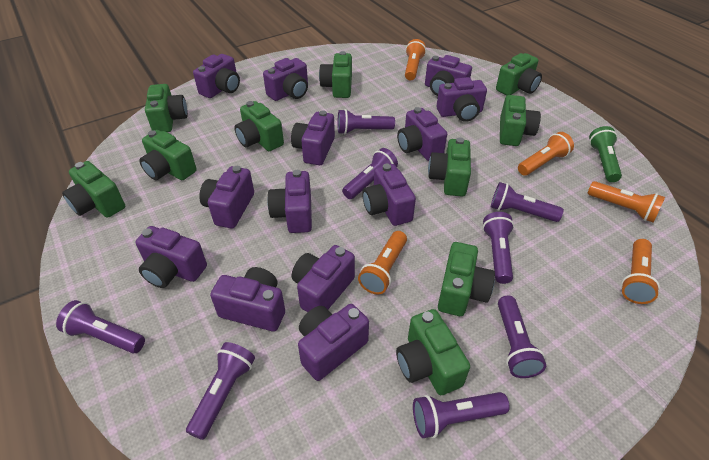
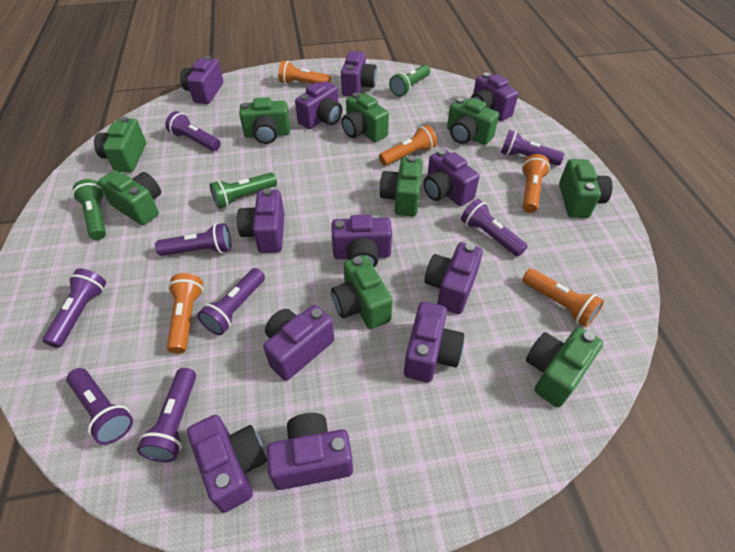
green camera: [62,161,125,218] [139,130,197,180] [145,84,188,132] [234,101,284,151] [319,51,352,98] [396,309,470,395] [428,137,471,196] [438,242,495,316] [496,53,542,95] [500,95,541,146] = 10 -> [94,116,146,172] [98,170,161,225] [239,97,290,144] [331,255,393,329] [342,92,389,142] [379,156,423,216] [447,98,499,145] [526,327,603,407] [559,159,613,218] = 9
green flashlight: [589,126,622,182] = 1 -> [72,179,106,240] [210,172,277,209] [389,65,430,97] = 3
purple camera: [135,226,207,288] [193,54,240,98] [199,166,254,229] [210,267,285,332] [263,58,308,101] [267,170,312,233] [291,110,335,165] [292,245,355,312] [298,304,369,381] [362,164,416,226] [397,107,447,161] [425,55,472,96] [437,77,487,122] = 13 -> [180,56,223,104] [187,415,267,513] [237,188,284,253] [263,305,334,381] [266,413,353,490] [295,81,342,129] [332,214,392,268] [341,51,377,96] [404,302,464,383] [423,149,480,206] [424,242,483,314] [470,73,518,121] = 12

